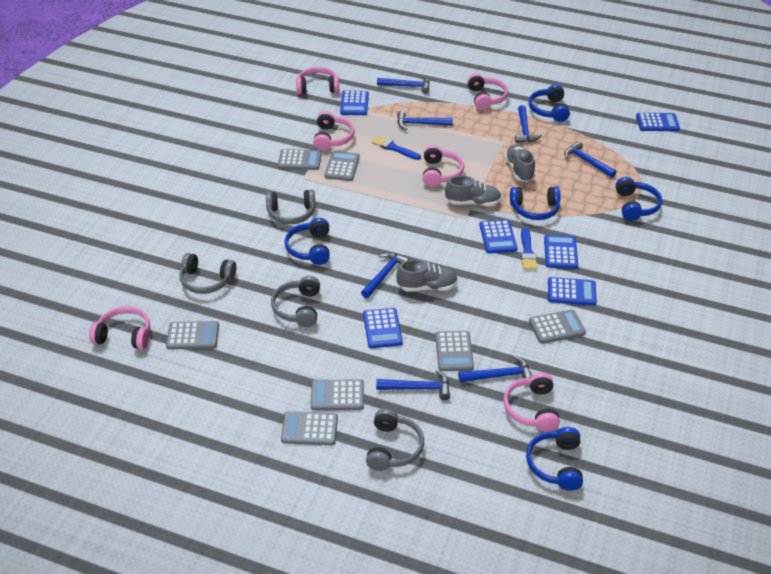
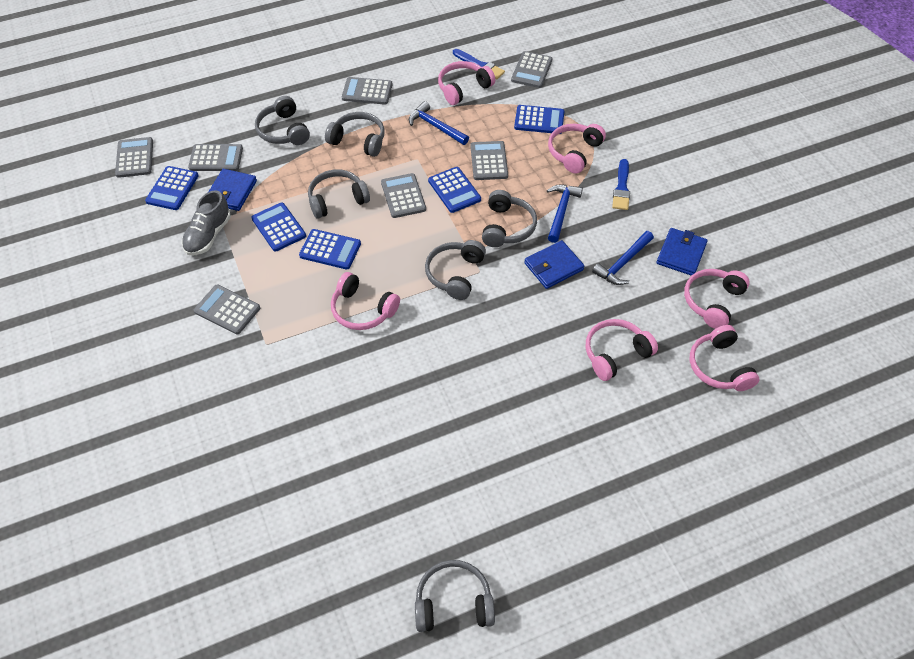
blue calculator: [340,91,369,115] [363,308,403,348] [479,220,518,253] [544,235,578,269] [548,277,597,306] [636,113,680,131] = 6 -> [145,166,199,210] [251,202,306,252] [299,229,361,269] [428,167,481,213] [514,105,564,134] = 5
blue hammer: [361,252,410,298] [376,370,450,400] [377,76,430,94] [397,111,453,130] [458,355,532,382] [515,105,542,143] [564,141,617,178] = 7 -> [409,101,469,145] [547,185,583,243] [592,231,654,285] = 3
blue headphones: [284,218,330,265] [510,187,561,220] [526,427,583,491] [529,84,570,122] [615,177,662,221] = 5 -> none = 0
blue wallet: none = 0 -> [208,169,257,211] [524,240,584,289] [657,228,708,276] = 3
grey headphones: [180,253,236,294] [266,190,316,224] [271,276,320,327] [366,409,424,471] = 4 -> [255,96,310,145] [308,169,370,219] [325,112,385,157] [415,560,495,632] [425,240,486,300] [482,190,537,247] = 6
grey shoe: [396,259,458,292] [445,175,501,206] [505,144,535,182] = 3 -> [182,190,231,255] = 1

